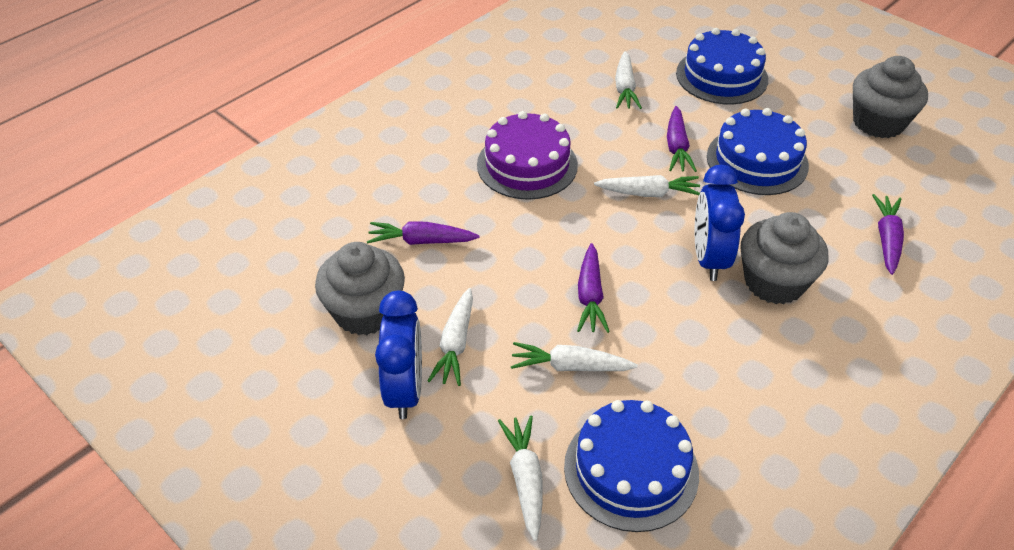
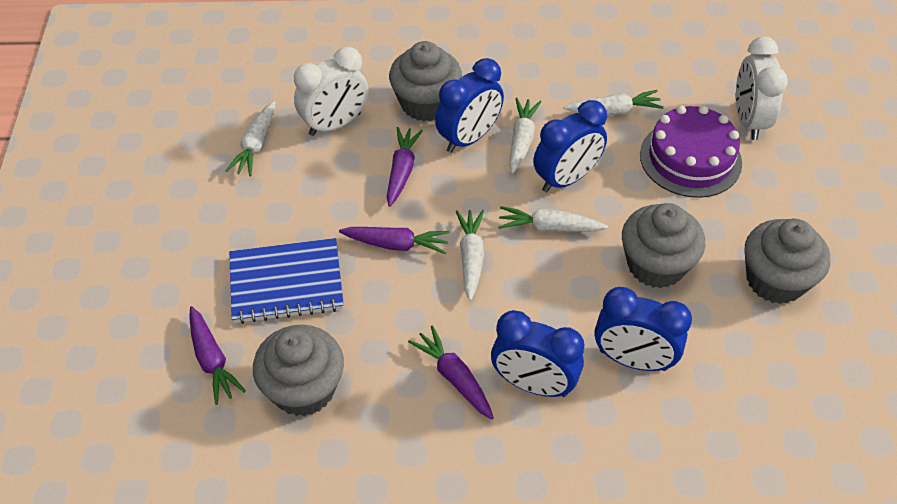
blue cake: [564,400,699,532] [676,28,768,104] [707,108,809,195] = 3 -> none = 0
blue clock: [375,291,422,419] [695,165,745,281] = 2 -> [435,58,504,153] [491,310,584,397] [533,100,607,192] [594,287,692,371] = 4
blue notebook: none = 0 -> [229,238,344,324] = 1
grey cupcake: [315,242,405,335] [740,212,829,304] [853,56,928,138] = 3 -> [253,325,344,416] [389,41,462,121] [622,203,705,288] [744,219,830,304] = 4
white clock: none = 0 -> [294,47,368,136] [736,37,788,140] = 2

